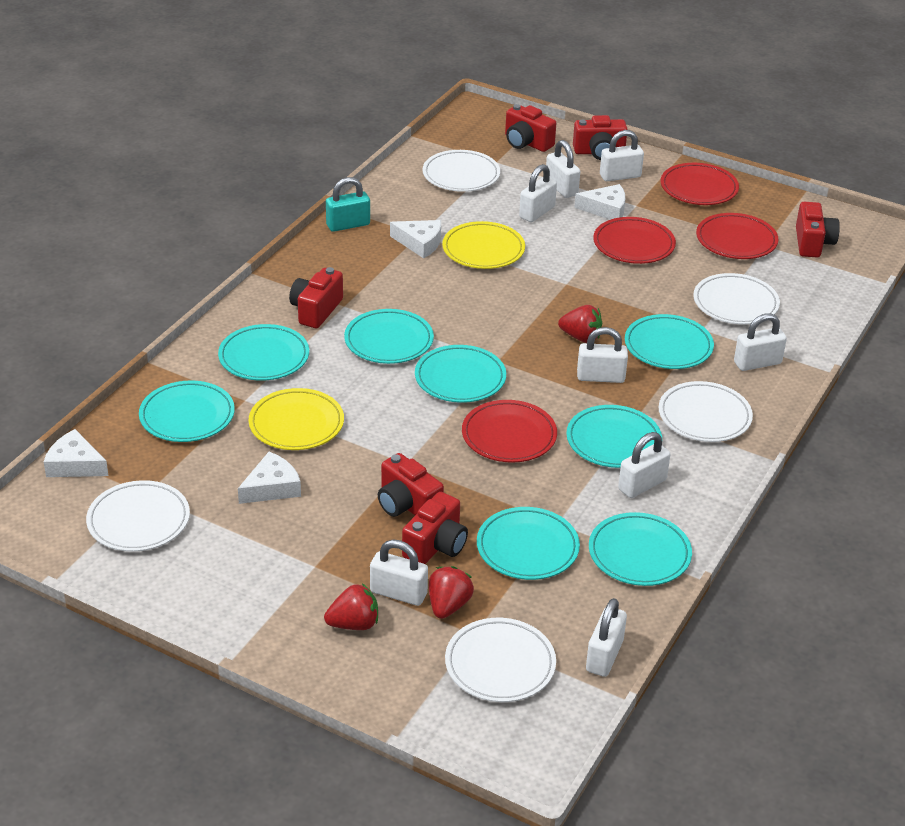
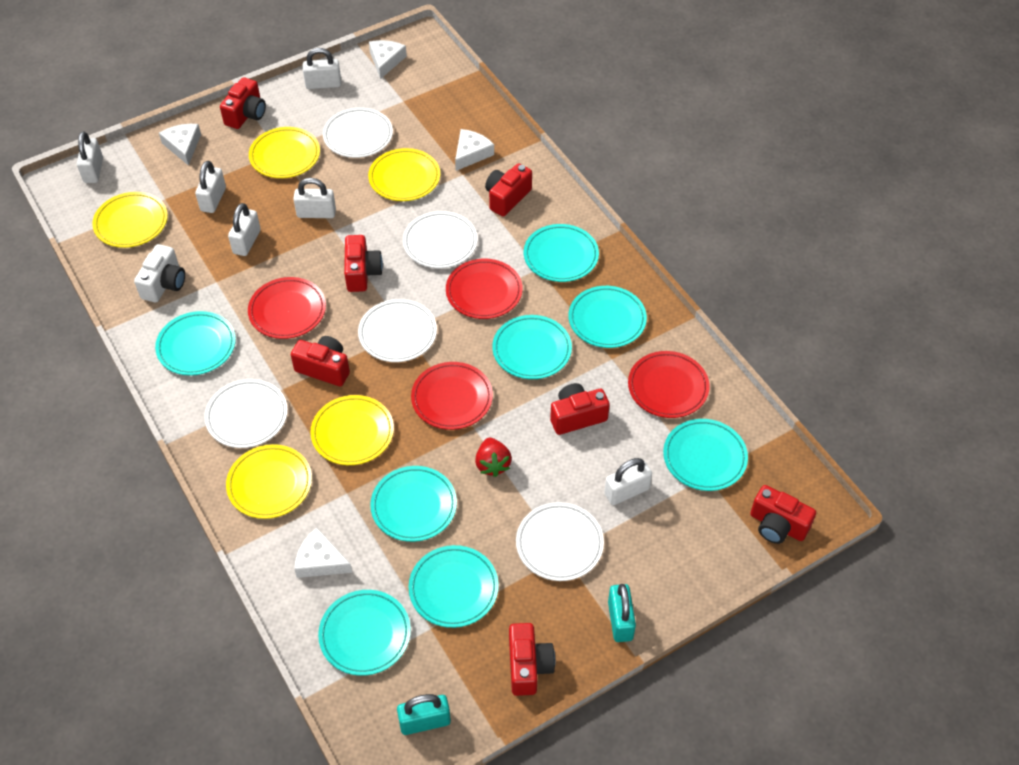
red camera: [289,267,343,328] [378,453,444,517] [402,492,468,564] [505,104,556,152] [573,115,628,160] [796,202,840,257] = 6 -> [220,77,266,129] [291,336,350,386] [344,235,383,292] [485,163,532,217] [509,623,555,696] [550,383,610,435] [750,485,816,544] = 7
red strawberry: [324,583,378,630] [429,566,474,619] [558,305,602,343] = 3 -> [475,438,512,477] = 1
turquoise padlock: [326,177,370,232] = 1 -> [397,694,451,735] [608,584,636,642] = 2
white camera: none = 0 -> [134,244,185,303] = 1
white padlock: [370,540,428,606] [519,164,557,222] [546,140,580,198] [577,327,628,383] [586,598,627,677] [600,130,644,181] [618,432,670,498] [734,313,787,371] = 8 -> [77,131,103,183] [195,161,226,213] [228,203,261,256] [293,178,336,218] [303,48,341,89] [604,458,652,505] = 6
yellow plate: [249,388,344,450] [442,221,525,269] = 2 -> [92,192,168,248] [226,444,312,519] [249,127,320,178] [310,395,394,465] [368,148,440,201] = 5

